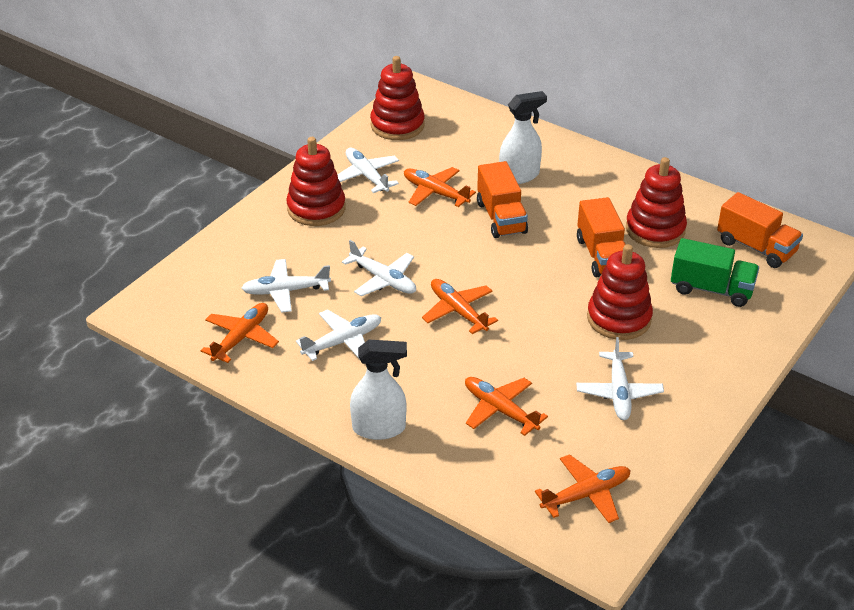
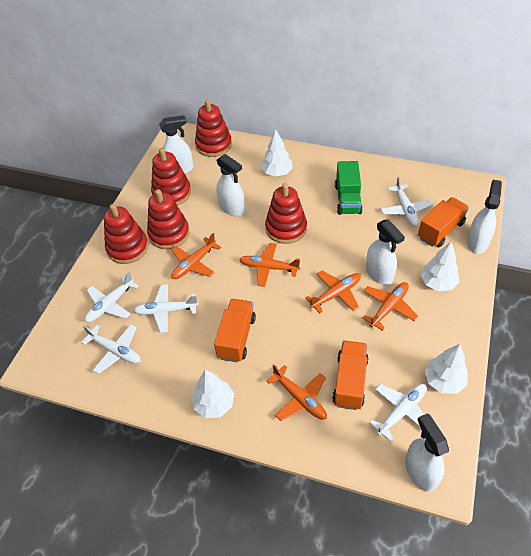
red stacking toy: [286,137,346,226] [370,56,425,140] [587,244,653,340] [626,157,687,248] = 4 -> [104,204,149,264] [147,189,190,249] [151,148,191,206] [195,100,232,157] [265,183,307,244] = 5
white spray bottle: [350,340,407,440] [499,91,547,184] = 2 -> [159,115,193,174] [217,154,245,216] [366,219,405,285] [405,413,449,492] [467,180,502,254] = 5
white tree: none = 0 -> [192,369,234,418] [261,129,293,177] [421,242,459,291] [424,344,468,394] = 4

